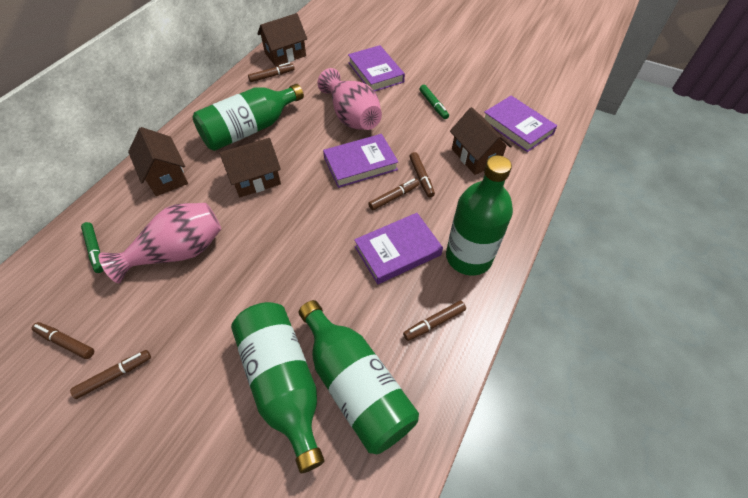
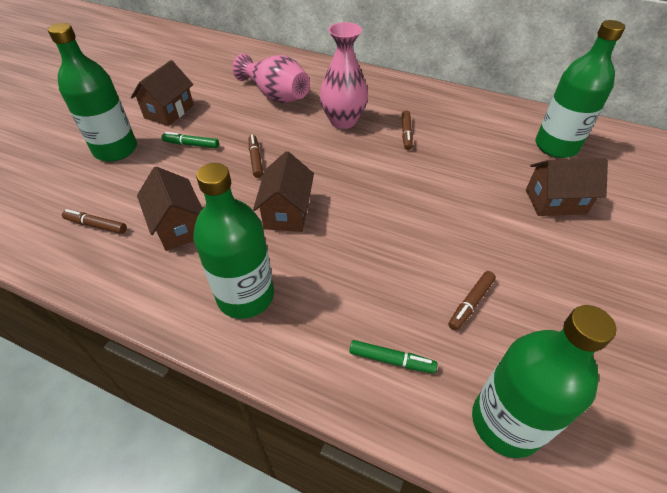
brown marker: [32,322,94,359] [70,350,151,399] [248,62,295,82] [368,178,420,211] [403,301,466,341] [410,152,435,197] = 6 -> [62,209,127,234] [249,135,263,178] [401,110,413,150] [448,271,496,331] = 4
purple book: [323,134,398,188] [348,45,405,91] [354,213,443,284] [484,96,557,152] = 4 -> none = 0

